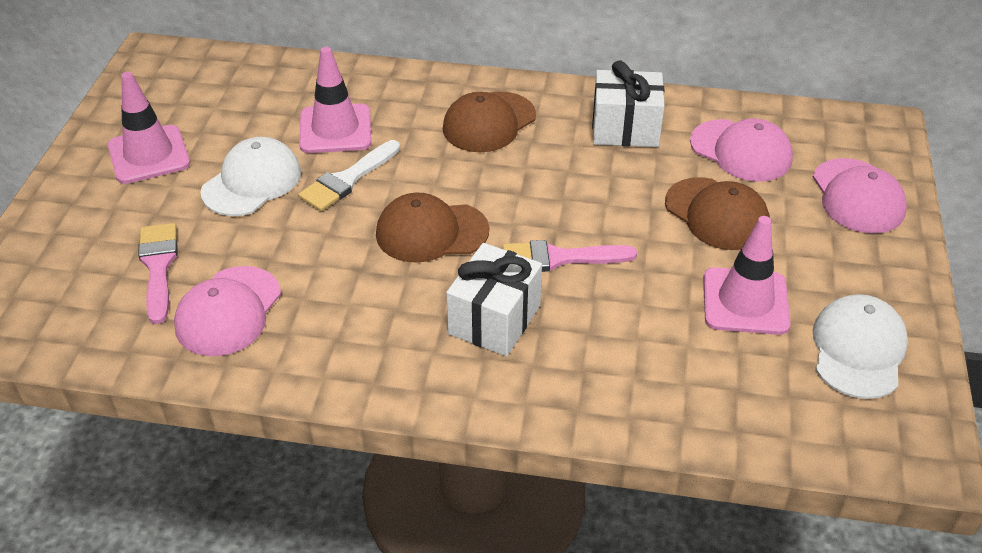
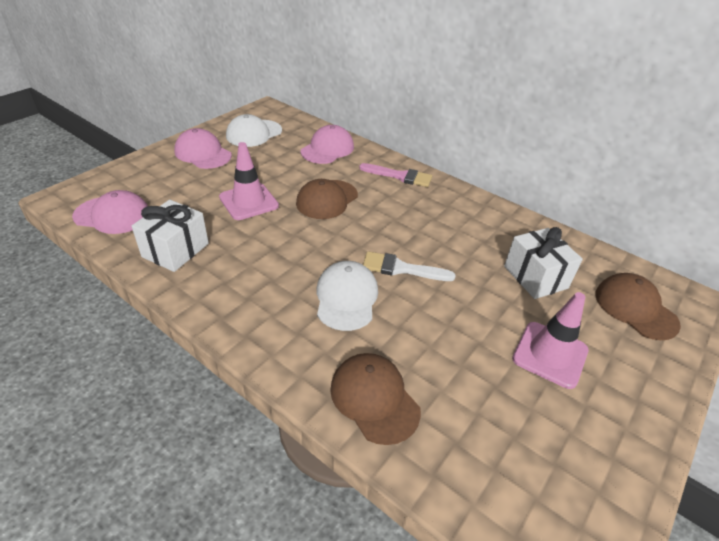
pink brush: [138,223,178,324] [503,240,637,272] = 2 -> [359,163,432,187] = 1
pink traffic cone: [108,72,190,184] [299,47,371,153] [703,216,791,335] = 3 -> [219,142,279,220] [512,292,589,389] = 2

